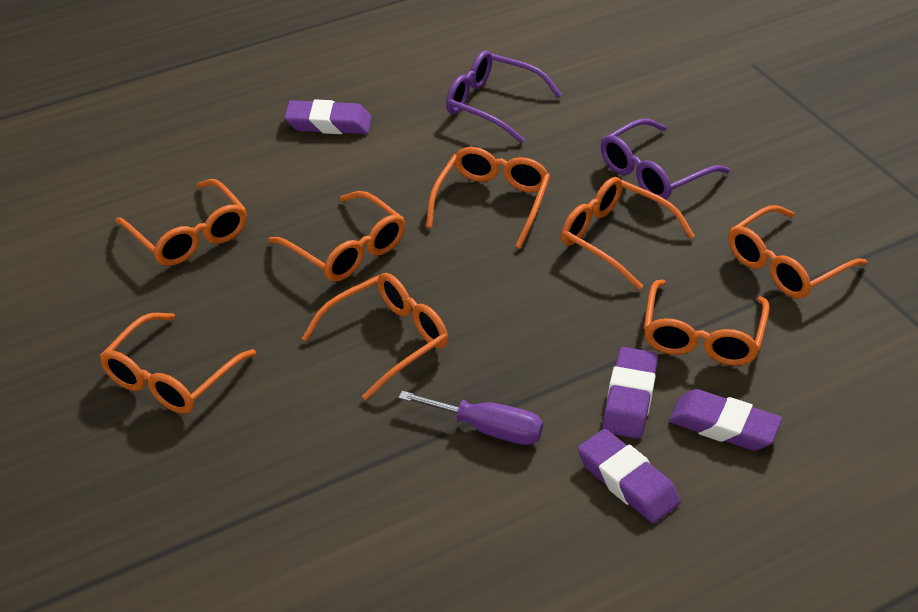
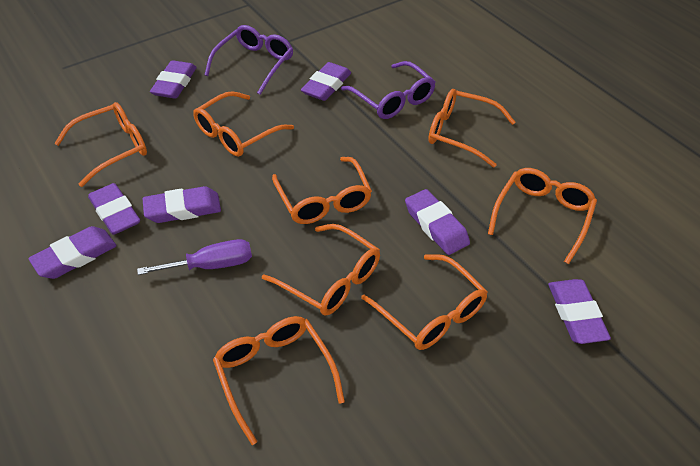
purple eraser: [284,99,372,134] [578,429,681,523] [602,347,658,439] [669,389,782,451] = 4 -> [28,226,117,279] [88,183,140,235] [143,186,221,223] [150,60,197,99] [301,62,351,101] [405,189,470,255] [548,279,611,344] = 7

